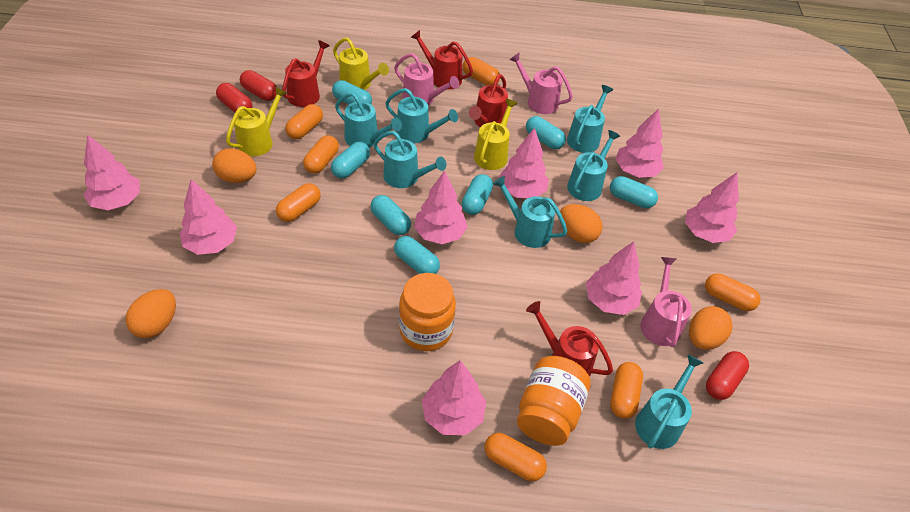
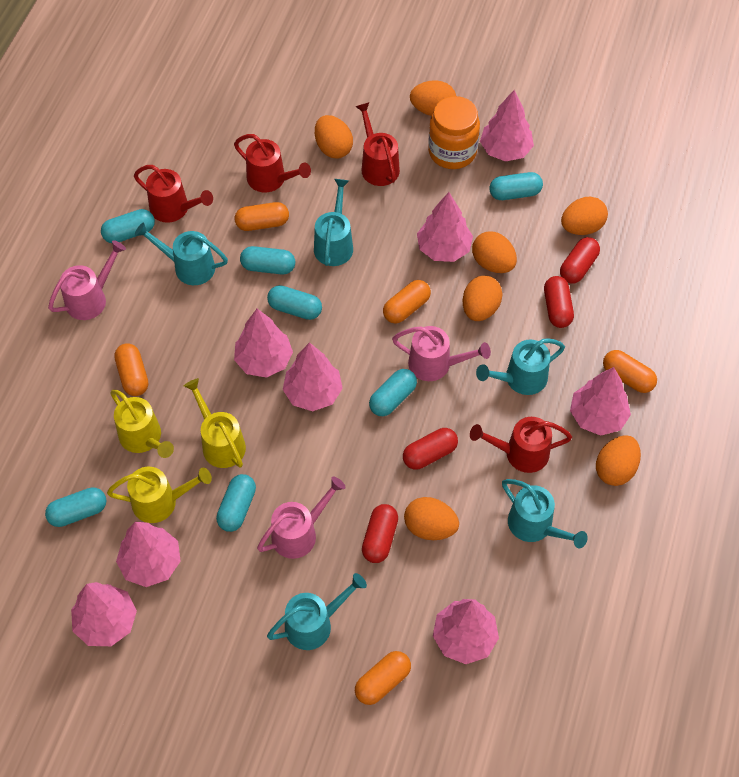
orange capsule: [276,183,321,222] [285,104,323,139] [303,135,339,174] [462,57,500,85] [484,433,547,481] [610,362,643,419] [705,273,760,311] = 7 -> [114,343,148,396] [235,202,289,231] [355,651,411,705] [383,280,431,324] [603,350,657,393] = 5
orange egg: [125,289,176,338] [212,148,257,183] [560,204,603,243] [689,306,733,350] = 4 -> [315,115,353,159] [404,497,459,540] [410,80,456,116] [463,276,503,321] [472,231,517,273] [561,197,608,235] [596,435,641,486] = 7
orange jar: [399,273,456,351] [517,356,591,446] = 2 -> [428,96,480,169] = 1
red capsule: [216,83,253,113] [240,70,277,101] [706,351,749,400] = 3 -> [362,504,398,563] [403,428,458,470] [544,276,574,328] [560,237,600,284] = 4
turquoise watering can: [335,93,402,148] [373,131,446,188] [385,88,458,143] [493,176,567,248] [567,85,613,153] [567,130,620,201] [635,354,703,449] = 7 -> [135,222,228,285] [267,573,367,650] [314,179,353,266] [476,338,565,395] [502,479,588,548] = 5

